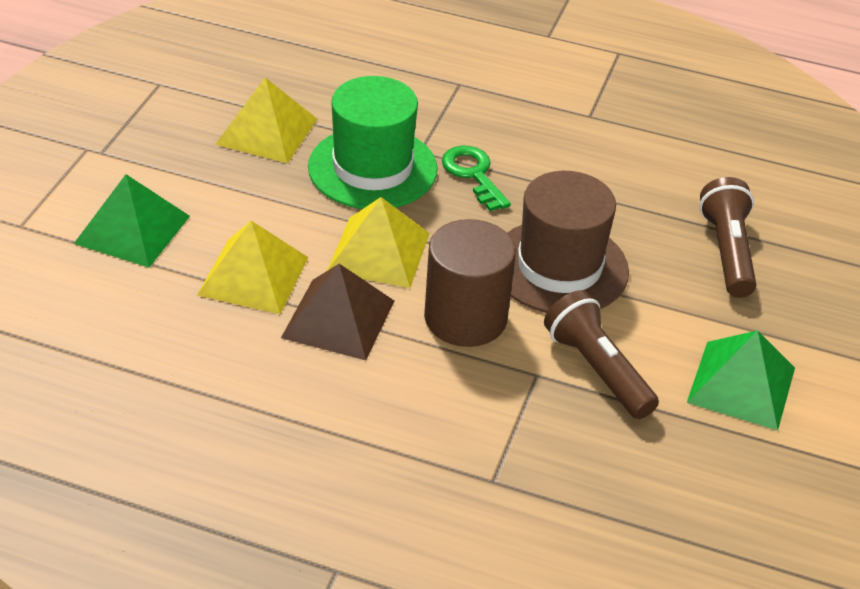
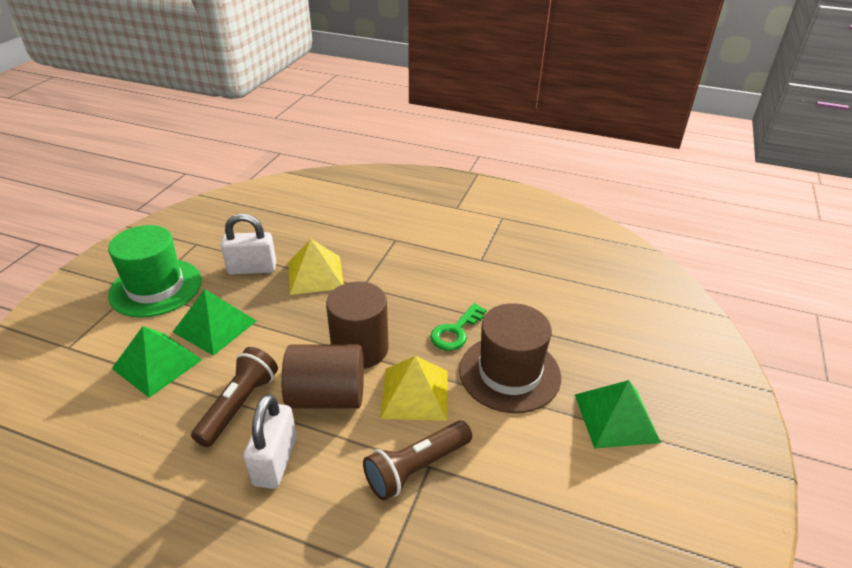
brown cylinder: [424,219,516,347] = 1 -> [281,344,364,409] [326,281,389,369] = 2
brown pyramid: [281,264,394,360] = 1 -> none = 0
green pyramid: [74,174,190,267] [687,330,795,431] = 2 -> [112,326,202,398] [173,289,256,356] [575,380,661,449] = 3
white padlock: none = 0 -> [221,214,276,275] [244,394,297,489] = 2
yellow pyramid: [197,221,309,314] [215,77,317,163] [327,197,430,288] = 3 -> [288,239,344,295] [380,356,448,421] = 2

